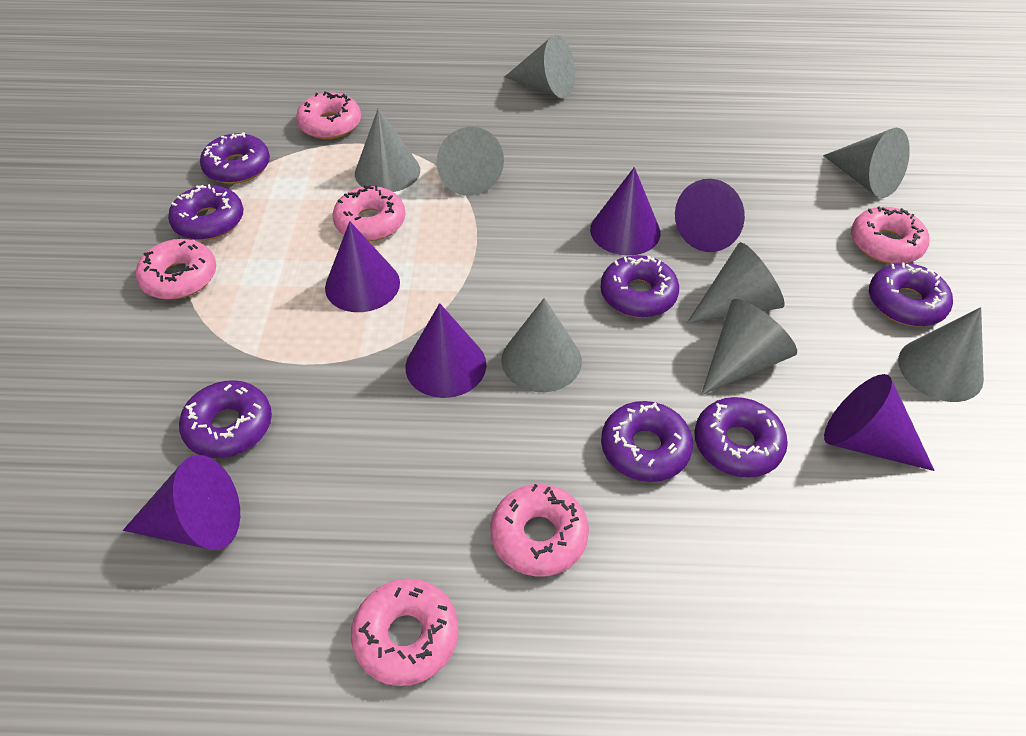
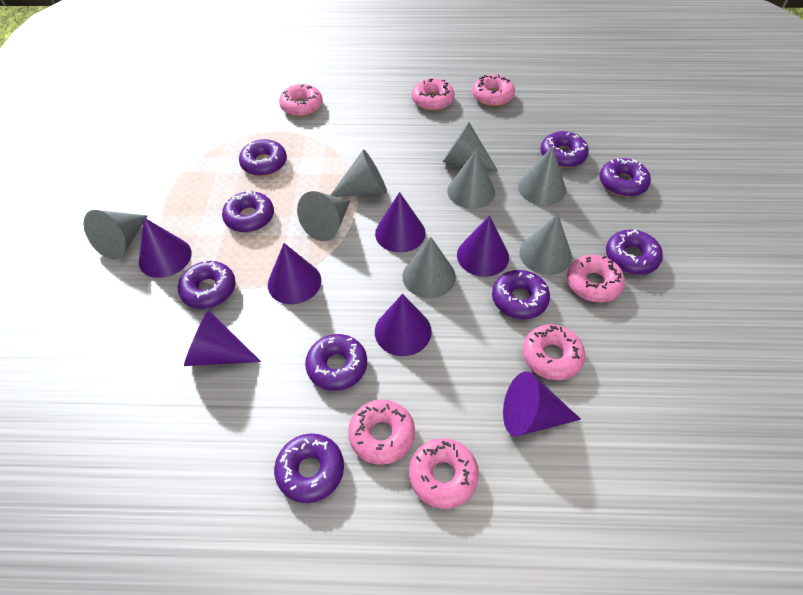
pink donut: [136,239,216,300] [296,91,361,139] [332,185,405,241] [351,578,458,686] [490,484,589,577] [851,206,929,264] = 6 -> [279,84,323,116] [348,399,415,465] [409,438,479,509] [412,78,455,111] [472,74,515,106] [522,324,585,380] [567,255,625,303] = 7
purple cone: [123,455,240,550] [325,221,400,312] [406,303,486,398] [590,167,661,256] [675,179,745,252] [824,374,935,471] = 6 -> [139,217,192,278] [184,310,261,366] [268,243,321,304] [375,192,426,253] [375,294,432,356] [457,215,509,277] [503,371,581,436] = 7
purple donut: [168,184,243,240] [179,380,272,458] [200,132,270,184] [601,255,679,318] [601,401,693,482] [694,397,788,477] [869,262,953,327] = 7 -> [178,260,236,309] [222,191,274,232] [239,139,287,176] [274,433,344,503] [305,334,367,391] [492,270,550,319] [540,131,589,168] [600,158,651,197] [606,229,663,275] = 9

